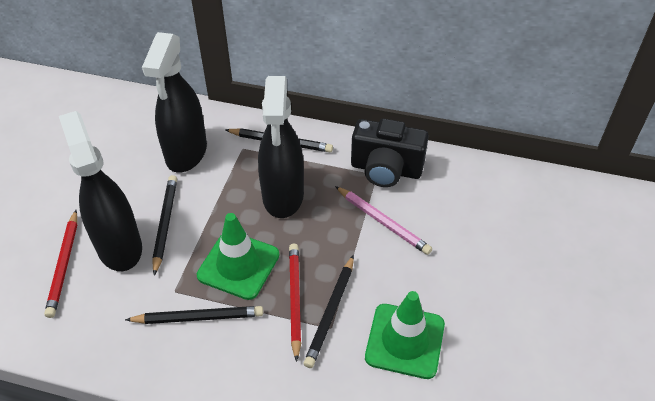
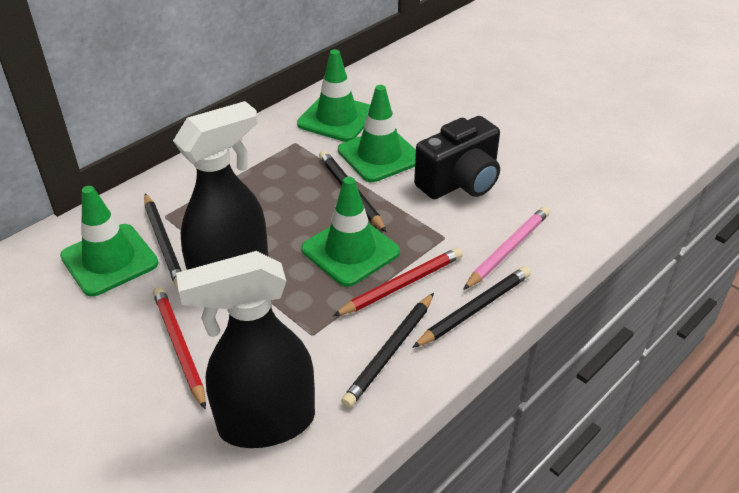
black spray bottle: [59,111,142,271] [142,32,207,173] [258,76,304,218] = 3 -> [173,101,268,270] [176,251,315,448] = 2
green traffic cone: [197,213,279,300] [365,291,445,379] = 2 -> [60,186,158,297] [297,49,370,142] [301,177,400,287] [338,85,416,182] = 4

